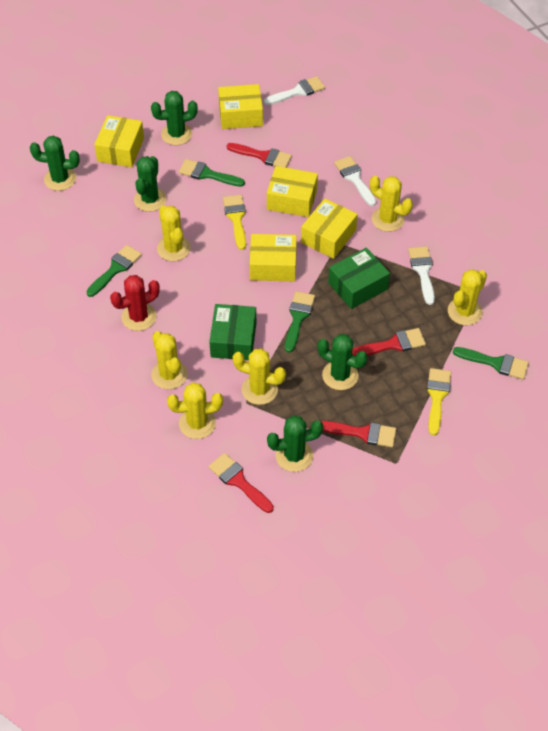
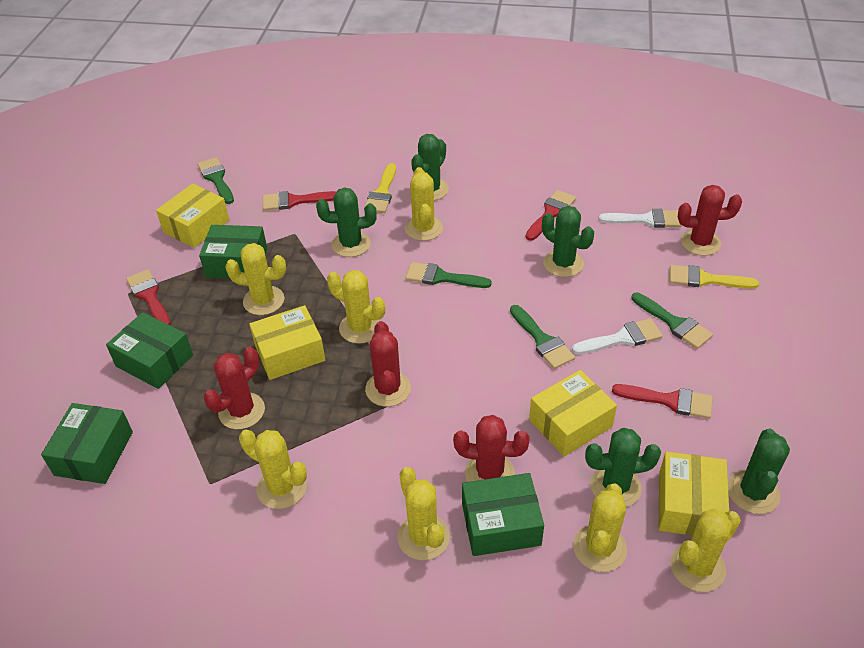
green box: [209,304,256,360] [328,248,390,309] = 2 -> [41,403,133,484] [106,312,193,389] [199,225,268,279] [462,473,544,556] = 4
red cactus: [110,275,160,331] = 1 -> [204,347,265,429] [365,321,411,407] [453,415,530,482] [678,185,742,256] = 4
white brush: [264,76,325,105] [334,156,376,206] [408,246,435,305] = 3 -> [572,318,663,354] [599,209,682,228] = 2
yellow box: [94,115,144,167] [218,84,263,129] [250,234,297,281] [267,166,318,217] [301,198,358,259] = 5 -> [156,183,229,248] [249,305,325,380] [529,370,617,456] [659,451,729,536] = 4
yellow cactus: [151,331,188,389] [157,205,191,261] [167,383,223,439] [233,348,286,405] [370,176,413,232] [448,269,487,325] = 6 -> [225,243,286,315] [239,429,307,509] [327,270,385,344] [397,467,450,560] [405,167,443,241] [573,483,627,572] [670,509,741,592] = 7

